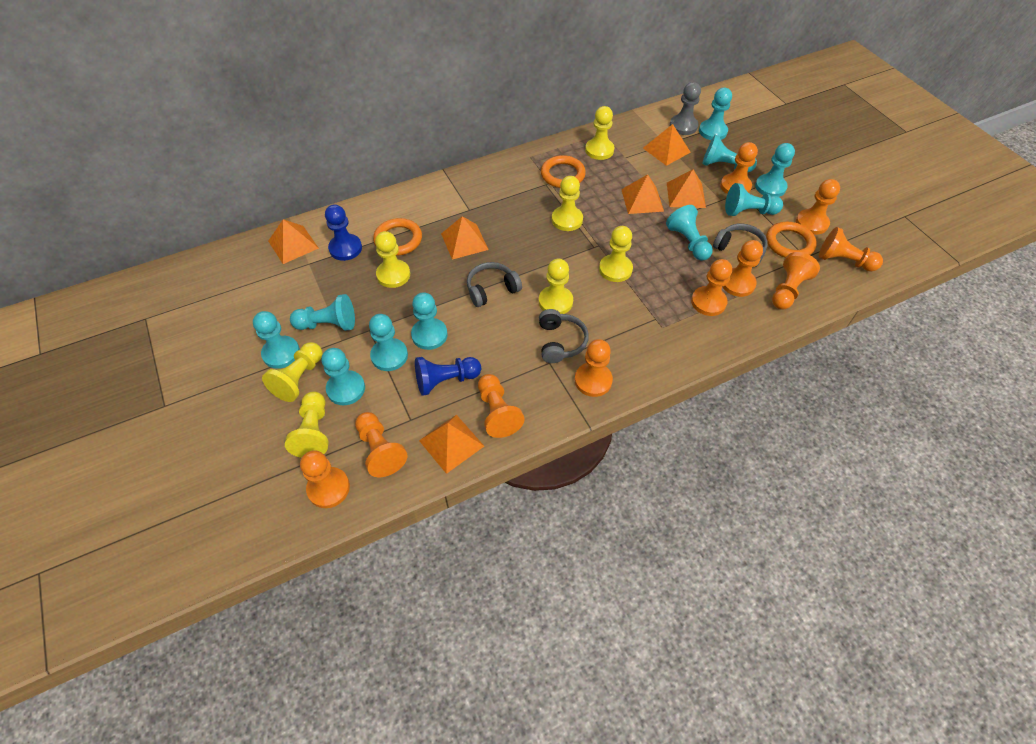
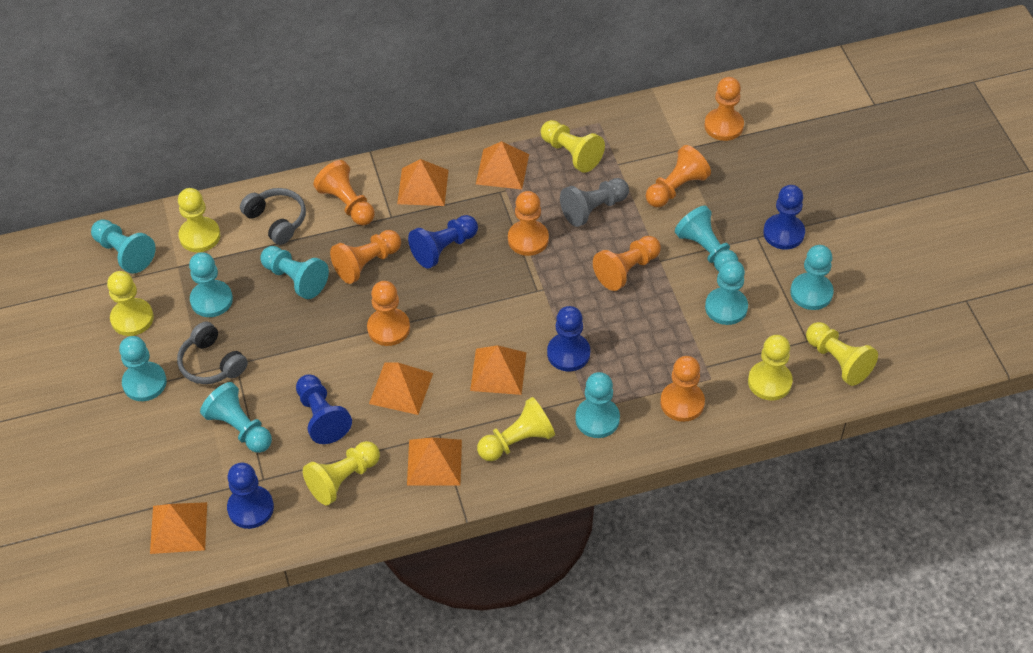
blue pawn: [325,205,362,261] [415,357,481,396] = 2 -> [227,463,274,529] [296,374,352,444] [408,215,478,269] [547,306,590,372] [763,185,805,250] = 5
grey headphones: [467,262,522,307] [539,309,589,363] [713,223,768,267] = 3 -> [177,321,248,384] [240,188,306,245] = 2
orange pawn: [300,450,350,508] [355,412,407,477] [478,374,525,438] [575,339,613,397] [691,259,732,316] [720,142,758,194] [722,240,763,297] [772,252,820,310] [796,179,840,235] [819,227,883,271] = 10 -> [313,160,375,225] [330,230,401,284] [367,281,410,346] [508,191,549,256] [593,236,661,291] [646,145,711,207] [660,356,705,422] [704,77,744,141] = 8
orange ring: [373,218,422,256] [541,155,586,188] [766,222,817,258] = 3 -> none = 0
turquoise pawn: [253,311,300,369] [290,294,355,331] [322,348,365,405] [369,314,408,371] [411,292,448,350] [666,205,713,261] [699,88,732,140] [702,135,757,172] [725,183,783,216] [755,143,795,197] = 10 -> [91,219,156,273] [119,336,167,401] [189,252,233,317] [200,382,272,453] [260,246,329,299] [575,372,620,438] [675,206,738,271] [705,260,748,325] [790,245,834,310] = 9

